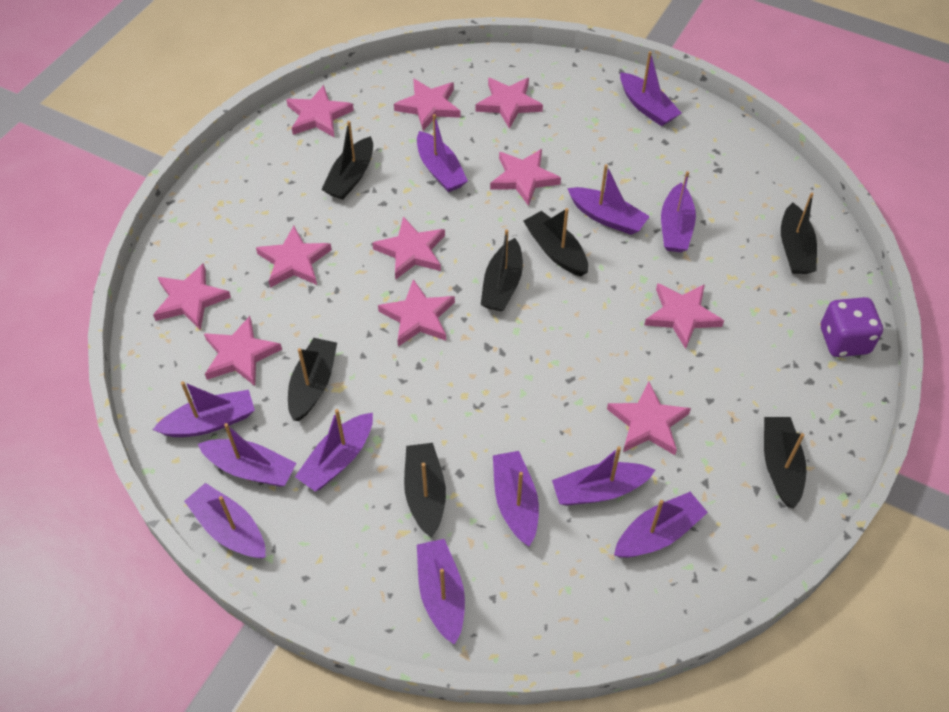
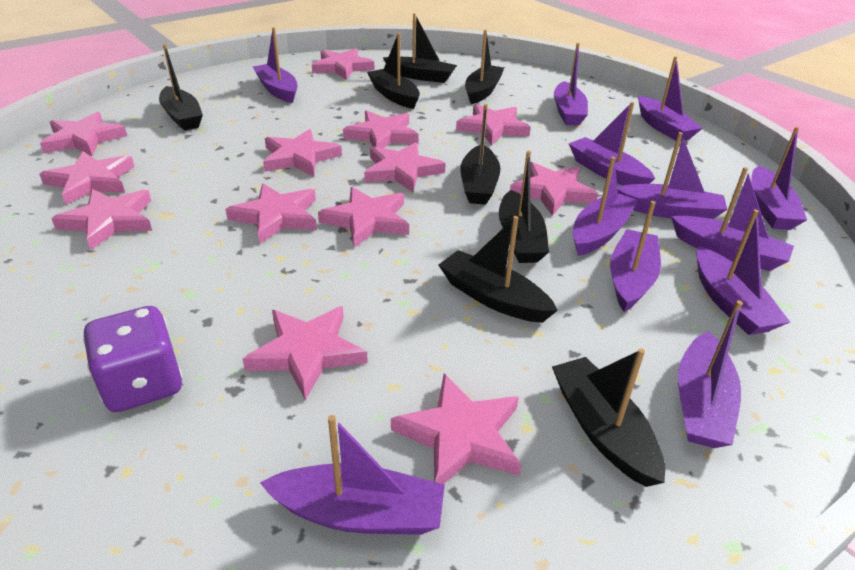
black boat: [288,338,337,421] [321,121,373,200] [404,443,446,538] [481,229,523,312] [523,208,588,276] [764,417,806,508] [781,193,817,274] = 7 -> [159,44,203,131] [367,33,420,109] [383,13,457,83] [439,216,558,323] [461,104,501,205] [465,30,504,104] [499,151,549,263] [552,348,665,487] = 8
pink star: [153,263,231,330] [204,316,282,386] [256,226,332,288] [286,85,354,138] [372,216,445,280] [378,279,455,346] [394,78,461,131] [476,78,543,129] [490,149,561,206] [607,381,691,455] [645,283,724,349] = 11 -> [39,151,135,205] [40,112,127,156] [51,189,152,250] [225,184,317,244] [242,306,368,400] [263,129,342,176] [312,48,374,80] [318,187,409,248] [343,110,419,148] [364,142,446,192] [391,373,521,484] [456,104,531,145] [510,162,598,216] = 13

